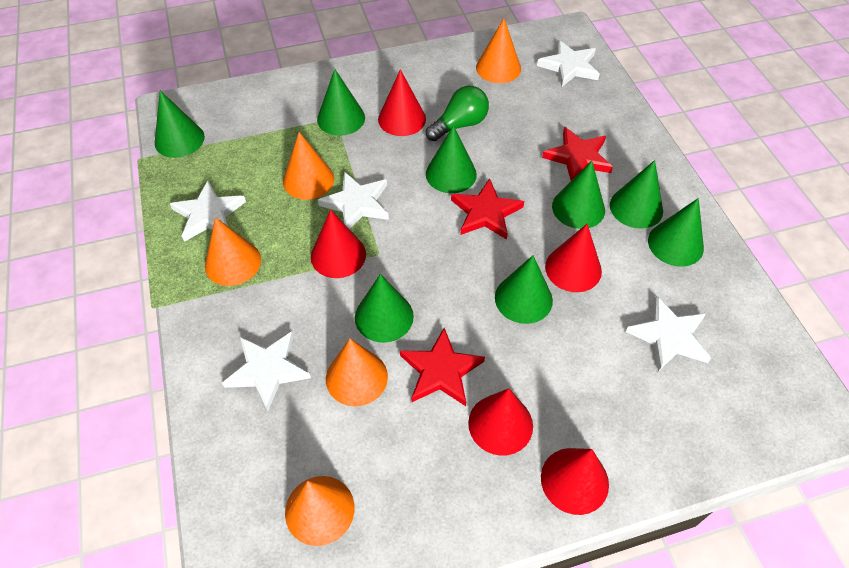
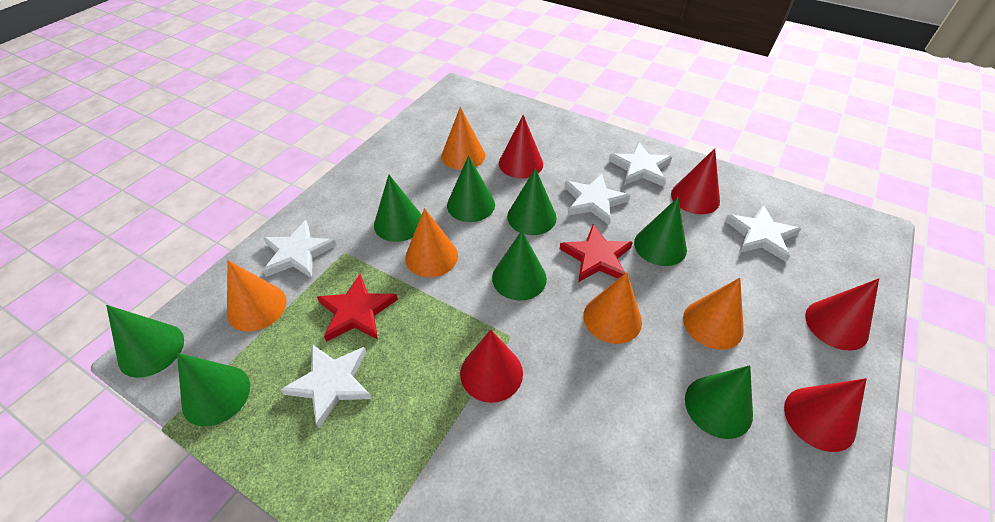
green light bulb: [426,86,489,141] = 1 -> none = 0
red star: [400,328,485,406] [451,179,524,240] [542,127,613,180] = 3 -> [317,274,398,342] [560,224,633,282] = 2

